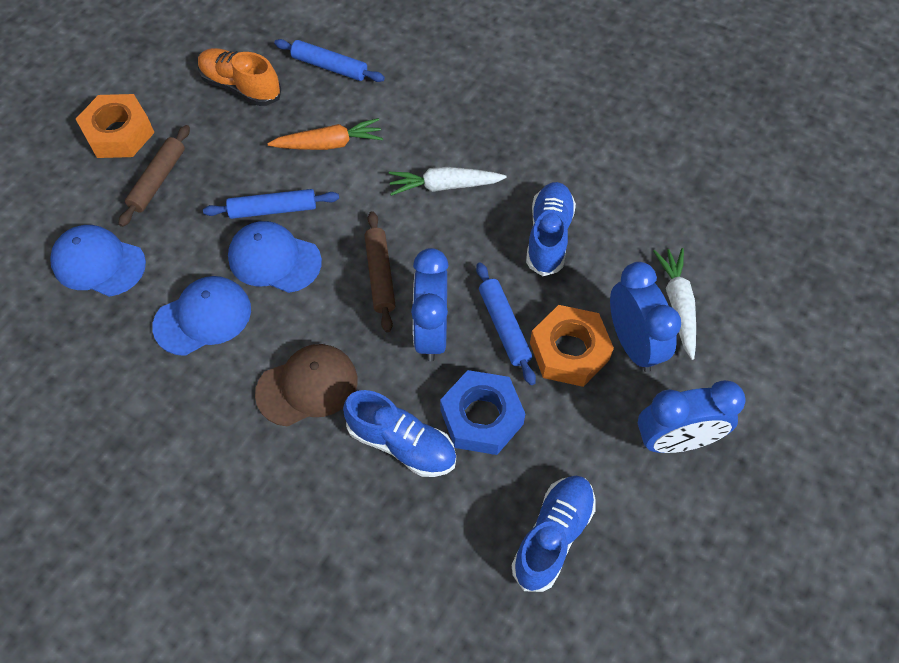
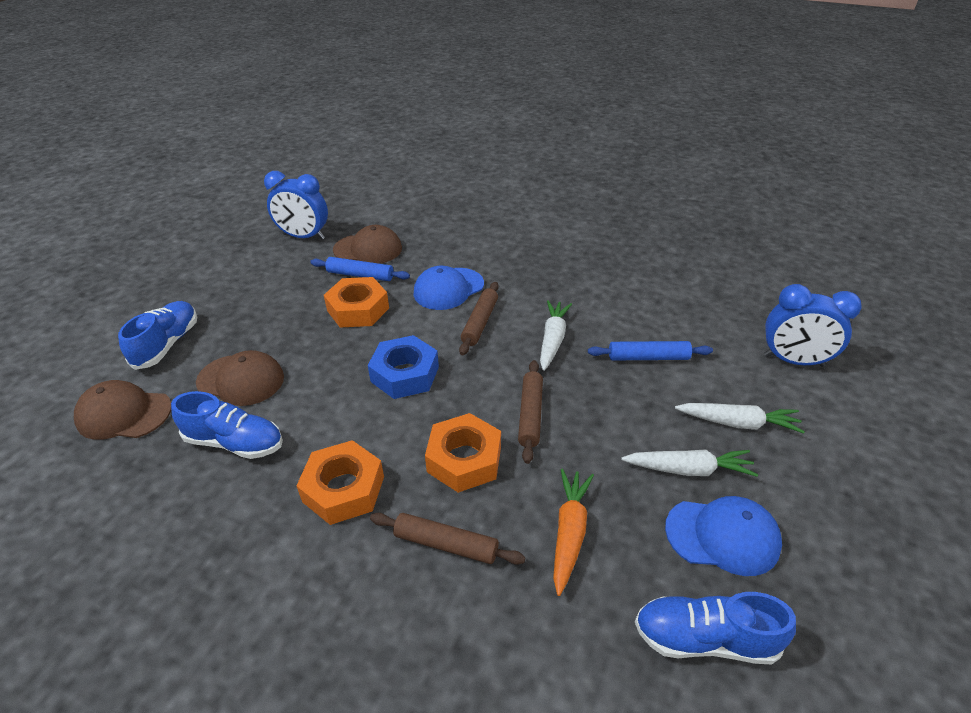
blue cap: [50,225,146,297] [152,276,251,356] [228,221,322,293] = 3 -> [413,266,484,310] [665,496,782,576] = 2
blue clock: [411,248,449,362] [610,262,681,372] [638,380,746,453] = 3 -> [264,171,328,240] [764,284,862,367] = 2
blue rolling pin: [203,189,339,219] [274,39,385,82] [476,262,536,385] = 3 -> [310,257,410,281] [588,341,713,360] = 2
brown cap: [255,344,357,427] = 1 -> [74,380,171,440] [196,350,284,406] [333,225,402,264] = 3
brown rolling pin: [119,125,190,227] [365,211,396,332] = 2 -> [370,513,526,565] [459,282,499,355] [518,360,543,464] = 3
orange nut: [76,94,155,158] [530,305,614,387] = 2 -> [297,440,384,525] [324,277,389,328] [425,413,501,493] = 3
orange shoe: [198,48,281,106] = 1 -> none = 0
white carrot: [389,167,507,196] [653,248,696,360] = 2 -> [540,300,572,371] [621,449,758,477] [675,403,805,434] = 3

